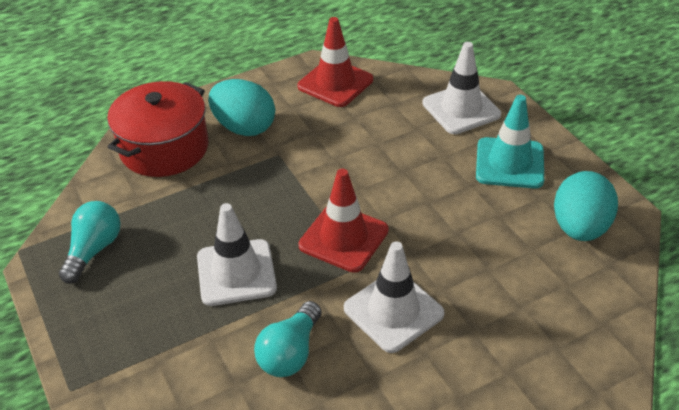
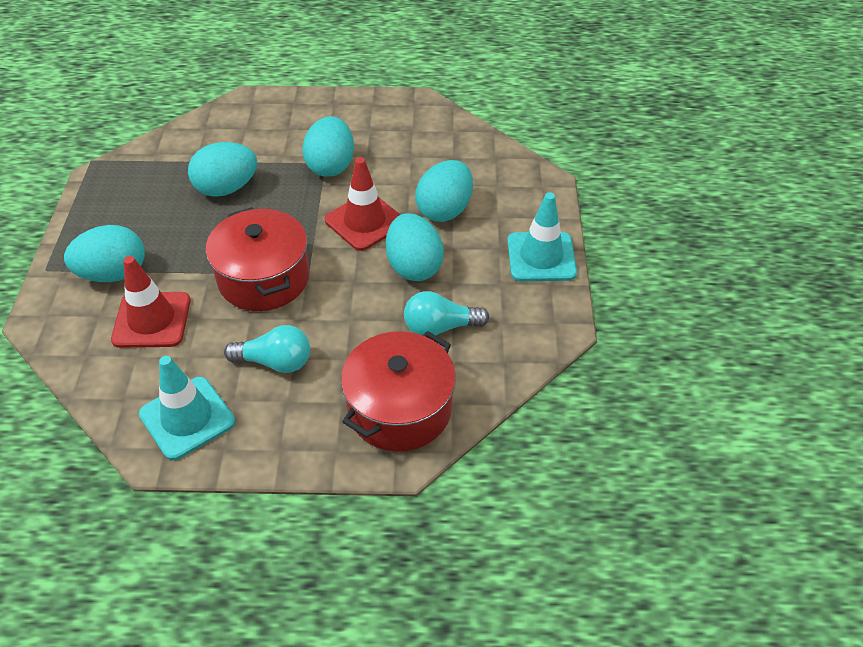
red pot: [107,81,208,177] = 1 -> [206,207,310,311] [341,331,456,452] = 2
turquoise egg: [208,79,275,136] [554,171,618,241] = 2 -> [64,225,145,282] [188,142,257,197] [302,116,354,177] [386,213,444,281] [415,160,473,222] = 5
turquoise traffic cone: [476,95,544,189] = 1 -> [139,356,235,460] [507,192,577,281] = 2
white traffic cone: [197,203,277,306] [344,241,444,353] [422,42,501,134] = 3 -> none = 0

